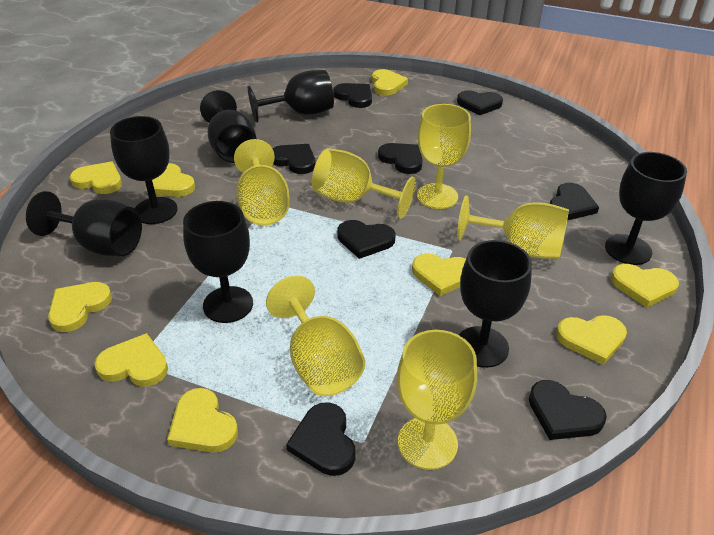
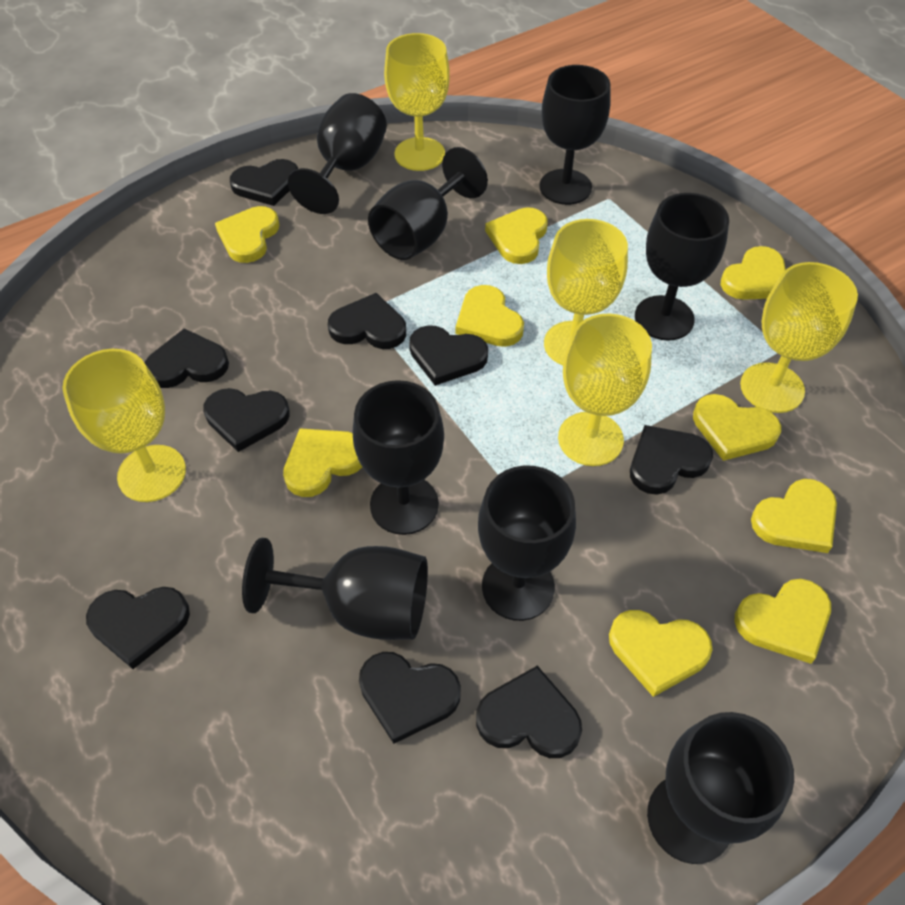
black goblet: [26,191,142,256] [110,116,177,224] [183,201,253,323] [200,90,257,163] [248,70,334,123] [459,240,532,368] [605,152,687,265] = 7 -> [242,538,428,640] [288,93,387,214] [353,380,444,535] [368,147,488,260] [478,465,576,621] [539,65,611,205] [635,193,729,341] [647,712,794,864] = 8
black heart: [272,144,316,174] [286,402,355,476] [333,83,372,108] [337,220,395,259] [378,143,423,174] [457,90,503,115] [529,380,607,440] [550,183,599,220] = 8 -> [86,587,190,669] [145,328,229,388] [203,388,290,452] [230,159,298,206] [328,293,406,349] [359,652,461,744] [409,325,488,386] [476,666,582,758] [630,425,713,495] = 9
yellow goblet: [234,139,290,225] [266,275,365,396] [312,148,416,219] [397,330,477,470] [417,104,471,209] [457,196,569,259] = 6 -> [62,349,186,502] [384,33,450,171] [544,219,628,365] [558,313,652,466] [740,262,858,413] = 5

